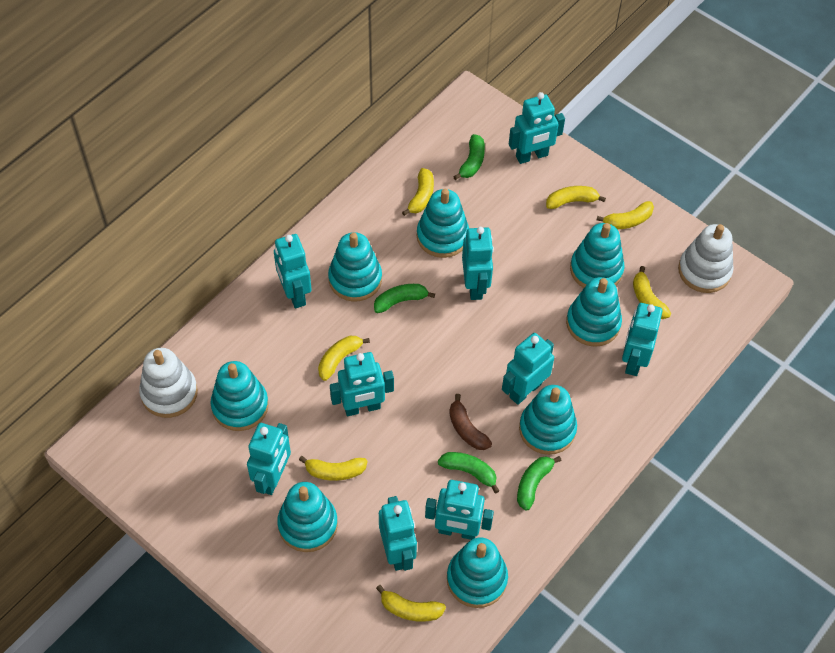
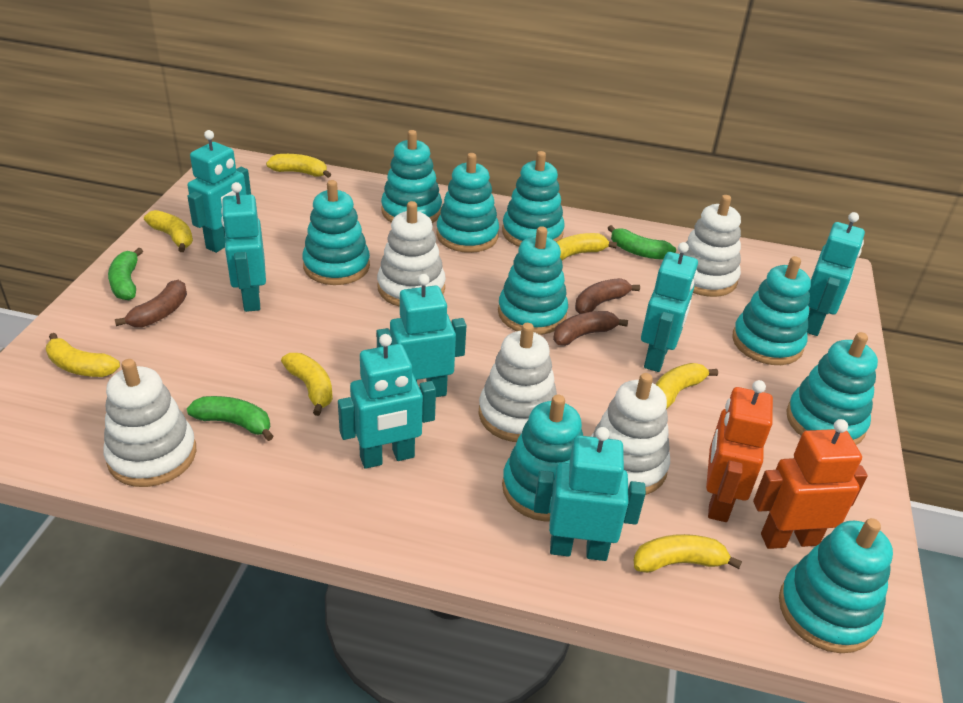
brown banana: [449,394,492,450] = 1 -> [115,280,187,327] [553,311,628,346] [575,278,640,314] = 3
green banana: [374,284,435,313] [438,452,499,494] [453,134,485,180] [517,456,561,511] = 4 -> [108,248,143,300] [187,396,274,441] [608,225,676,260] = 3
orange robot: none = 0 -> [706,380,773,522] [753,419,868,549] = 2
turquoise robot: [247,423,291,495] [274,234,312,308] [330,352,394,416] [379,496,417,571] [425,480,494,540] [462,227,494,300] [502,333,554,405] [509,92,565,164] [622,303,663,376] = 9 -> [187,130,251,253] [221,182,266,312] [338,334,436,469] [376,274,466,397] [534,427,646,561] [641,242,698,372] [807,212,865,336] = 7
turquoise stacking toy: [211,361,269,431] [277,482,338,552] [328,232,382,301] [417,189,469,258] [447,537,508,608] [519,385,577,455] [566,277,622,347] [570,223,625,288] = 8 -> [302,180,370,285] [381,130,442,223] [436,153,499,253] [498,226,568,335] [502,151,565,247] [502,394,583,522] [732,256,811,365] [779,518,893,653] [786,332,878,445] = 9
white stacking toy: [139,348,198,418] [678,224,734,293] = 2 -> [103,359,196,487] [377,201,446,307] [479,323,557,442] [591,373,670,495] [679,195,741,297] = 5

